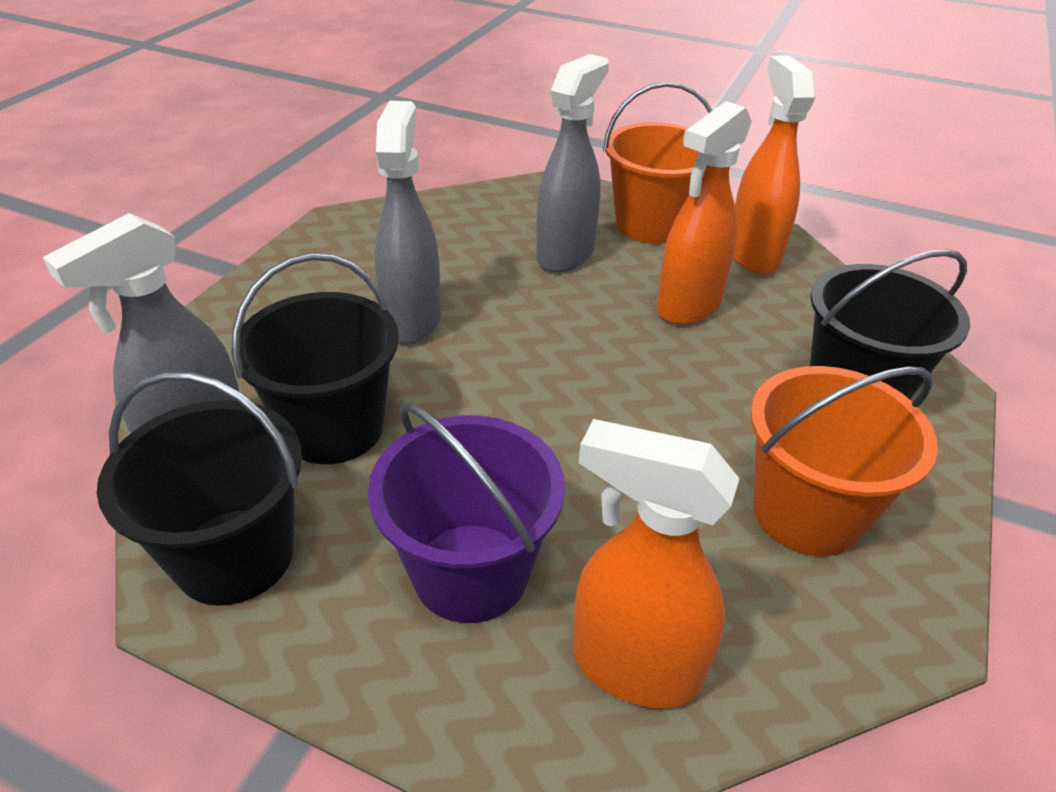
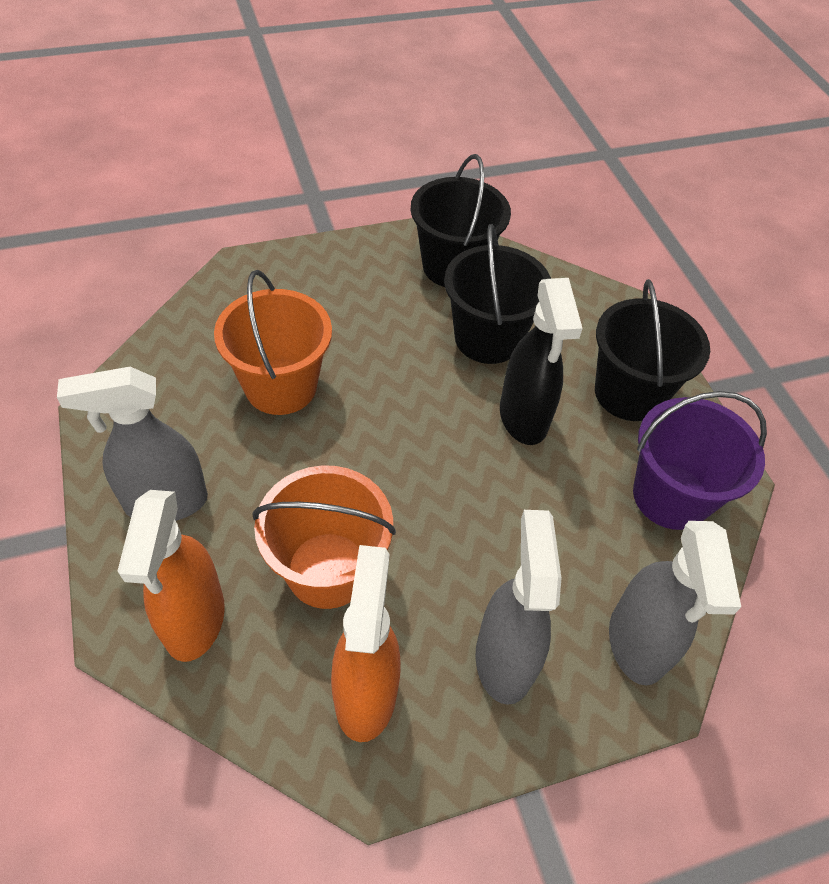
black spray bottle: none = 0 -> [500,278,583,445] = 1
orange spray bottle: [573,419,740,708] [657,101,752,325] [733,56,816,274] = 3 -> [118,490,225,662] [331,545,401,742] = 2

